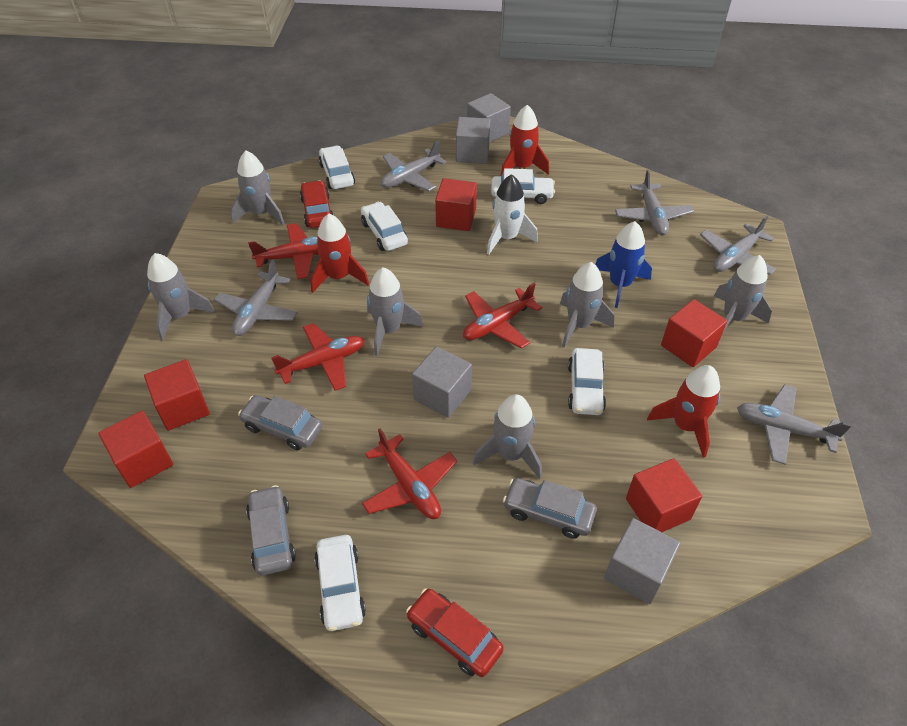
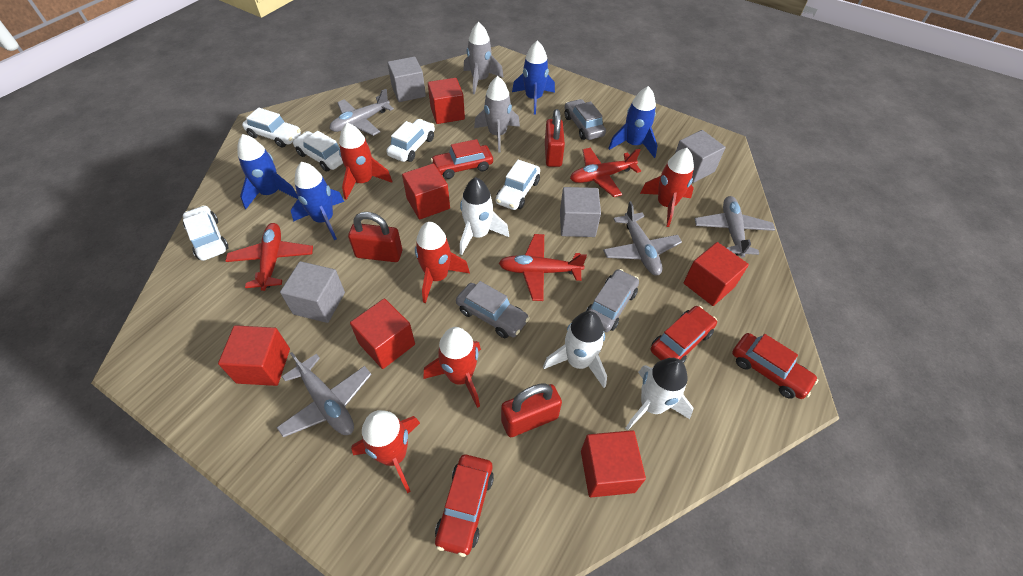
blue rocket: [595,221,652,308] = 1 -> [238,134,298,209] [291,162,344,240] [512,40,555,115] [608,86,658,158] = 4
grey plane: [214,260,298,336] [381,141,447,191] [615,169,694,235] [700,216,776,275] [737,384,851,464] = 5 -> [276,352,372,437] [330,89,394,136] [603,201,682,276] [695,196,775,258] = 4
grey rocket: [147,253,215,341] [231,151,285,226] [367,267,423,356] [473,394,542,479] [560,262,614,348] [714,255,772,334] = 6 -> [464,22,504,94] [474,76,520,153] = 2
red car: [300,180,334,228] [406,589,504,677] = 2 -> [431,139,493,179] [435,455,494,557] [651,306,717,363] [732,333,818,399] = 4
red cube: [98,411,173,488] [144,359,210,431] [435,178,477,231] [626,458,702,532] [661,299,727,367] = 5 -> [218,325,290,386] [350,298,415,369] [402,163,450,220] [428,78,465,124] [581,430,646,497] [683,242,749,306] = 6
red padlock: none = 0 -> [348,212,402,262] [501,383,562,437] [545,109,565,167] = 3
red plane: [248,223,319,279] [271,323,364,391] [362,428,457,519] [463,283,542,349] = 4 -> [225,223,313,291] [499,234,587,301] [570,147,641,197] = 3
red rocket: [311,214,369,293] [501,105,549,175] [647,365,720,457] = 3 -> [339,123,392,200] [351,410,420,493] [415,222,470,303] [423,327,481,408] [640,148,694,227] = 5
white rocket: [487,174,538,255] = 1 -> [460,177,509,255] [543,311,607,388] [625,358,693,431] = 3

